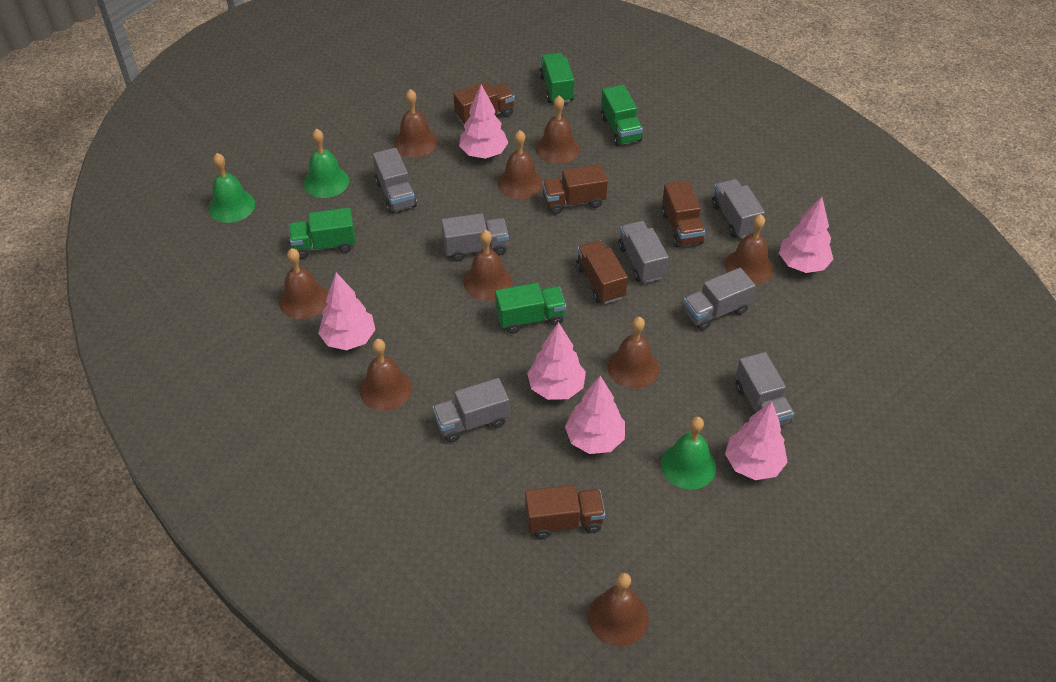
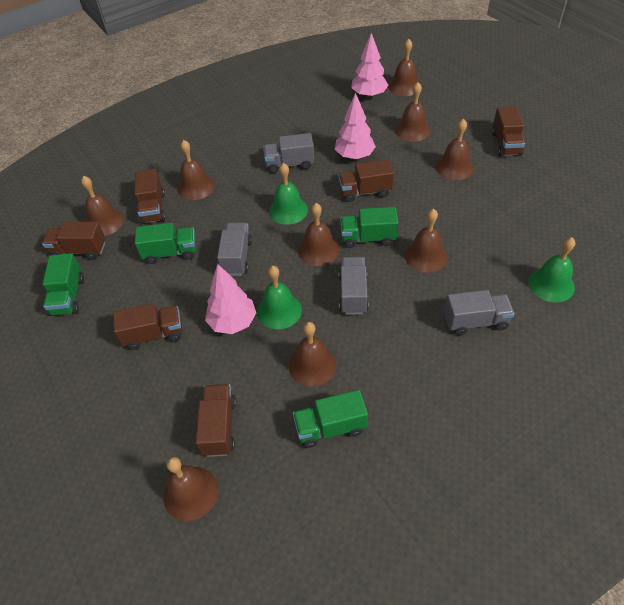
brown truck: [453,81,515,125] [525,485,605,539] [542,164,608,214] [576,241,628,304] [661,180,705,247] = 5 -> [42,222,105,260] [113,303,182,350] [135,169,165,224] [196,384,236,457] [338,160,394,202] [492,106,525,157] = 6
grey truck: [373,148,417,213] [433,378,510,442] [441,213,509,261] [618,221,669,283] [683,268,755,331] [712,179,765,238] [736,352,794,426] = 7 -> [217,223,252,276] [263,133,314,173] [339,257,369,315] [444,290,515,335] = 4
pink tree: [318,273,376,350] [459,84,508,159] [527,322,586,400] [565,376,625,454] [725,401,788,480] [779,196,833,273] = 6 -> [205,264,256,334] [335,93,376,160] [351,33,388,98] = 3

